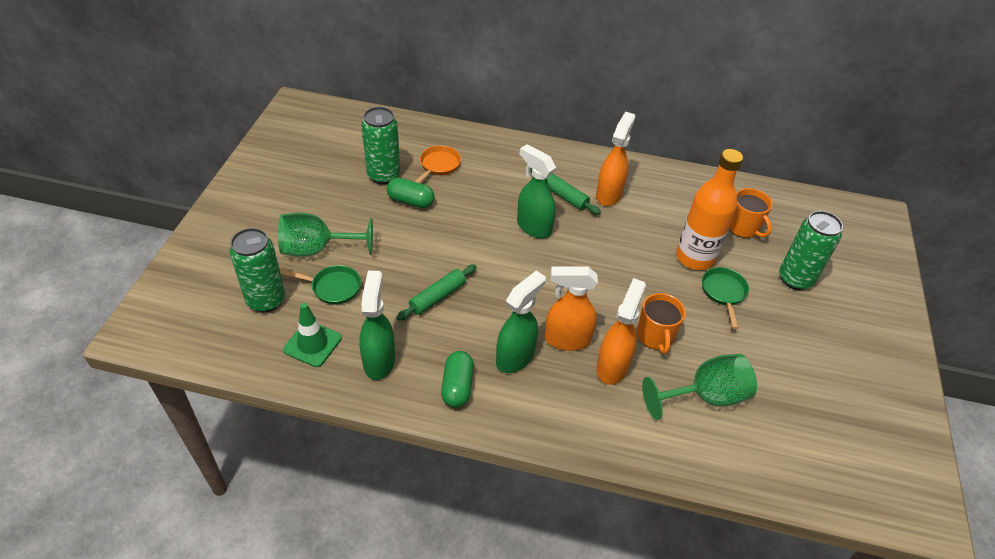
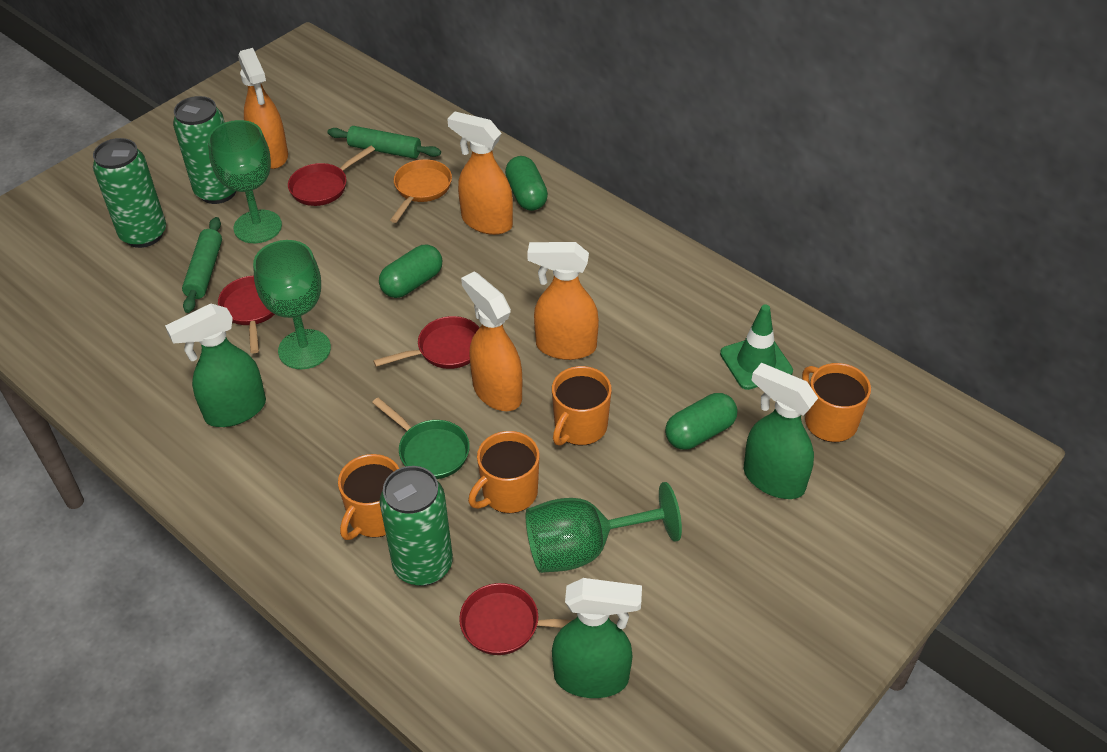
green capsule: [387,178,435,208] [441,351,474,408] = 2 -> [379,245,442,298] [505,156,548,211] [665,393,737,450] = 3
green goblet: [278,213,373,257] [642,354,757,420] = 2 -> [208,120,282,243] [253,240,331,369] [526,482,682,573] = 3
green pan: [280,265,361,305] [702,267,749,329] = 2 -> [372,398,470,479] = 1
orange bottle: [676,149,743,270] = 1 -> none = 0
orange mug: [637,293,686,354] [729,188,772,238] = 2 -> [338,454,399,540] [468,431,540,513] [552,366,612,446] [802,363,871,442] = 4
orange spray bottle: [545,266,598,351] [596,111,635,206] [596,278,646,385] = 3 -> [238,48,288,169] [447,112,513,235] [461,272,522,411] [527,242,599,360] = 4
red pan: none = 0 -> [218,276,275,353] [288,146,375,206] [373,316,479,369] [459,583,572,655] = 4

